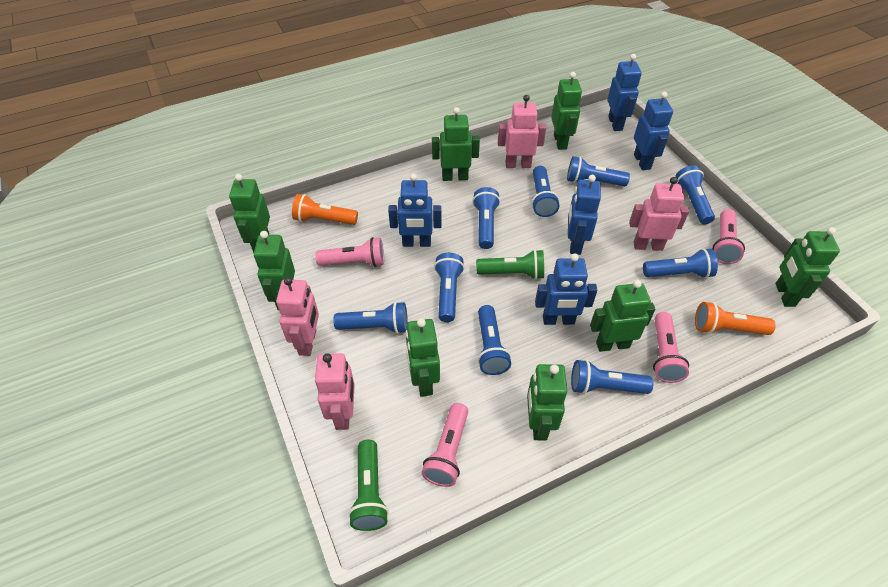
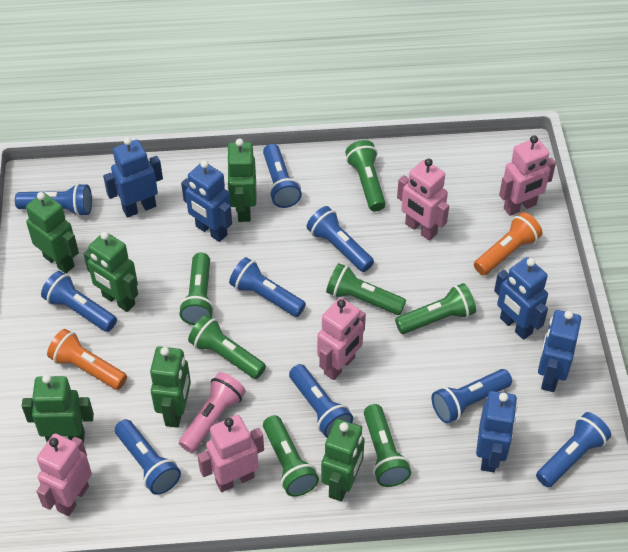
green flashlight: [348,440,389,531] [476,249,544,280] = 2 -> [179,253,214,325] [188,315,266,379] [263,415,319,497] [326,263,406,315] [345,140,386,211] [364,404,411,487] [395,283,476,334] = 7
green robot: [229,174,270,253] [254,231,295,310] [406,319,440,397] [432,107,480,181] [527,364,567,441] [551,72,582,150] [590,280,656,352] [775,227,840,307] = 8 -> [22,374,94,443] [26,192,79,274] [83,232,138,312] [150,346,191,428] [226,139,257,222] [321,419,365,502] = 6
pink flashlight: [315,237,384,267] [422,403,468,487] [653,312,689,383] [712,209,745,264] = 4 -> [179,372,246,453] = 1
pink robot: [276,277,319,356] [315,353,355,430] [498,95,546,168] [629,177,689,251] = 4 -> [36,433,92,516] [197,415,264,492] [317,298,366,380] [397,158,449,241] [499,135,556,216] = 5

